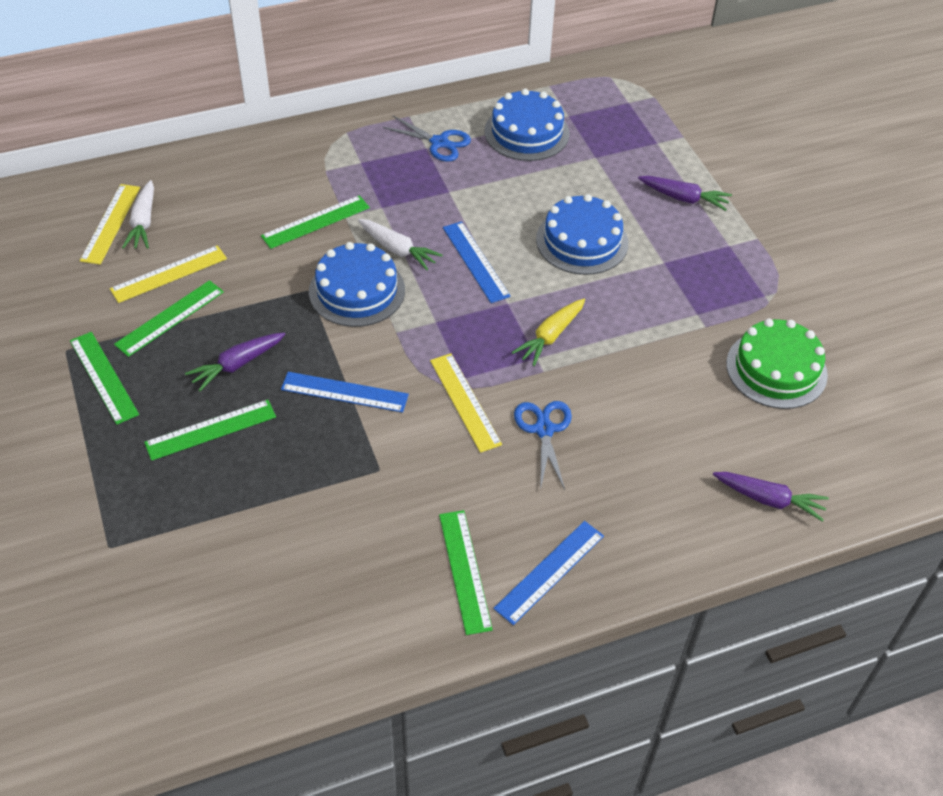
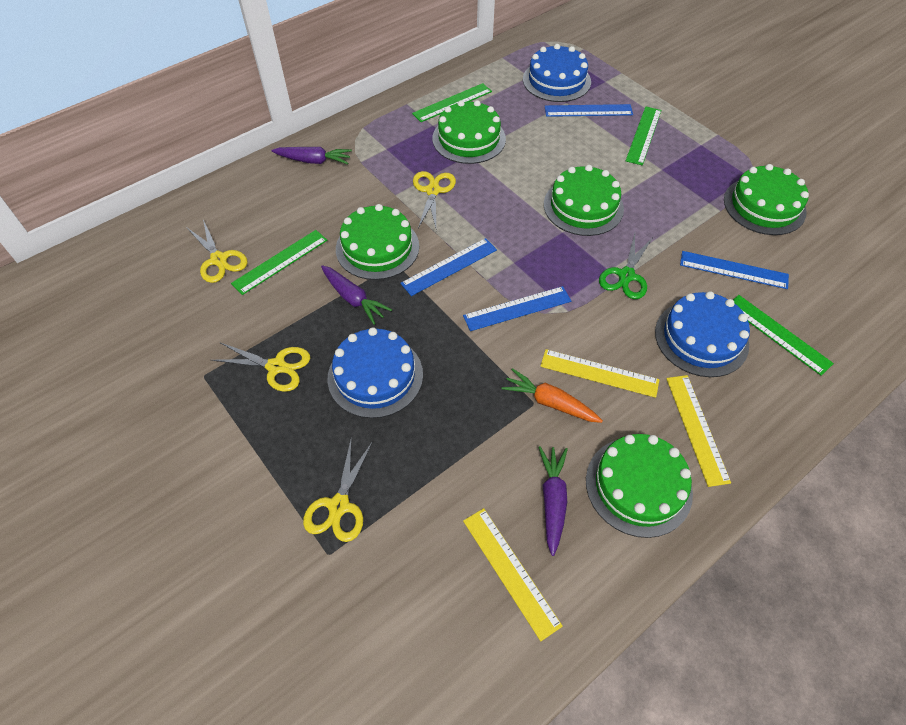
blue ruler: [281,372,409,413] [443,221,511,303] [493,521,604,625] = 3 -> [400,238,497,296] [463,286,571,331] [545,104,633,117] [680,251,789,289] = 4
blue scissors: [382,115,471,162] [514,401,572,490] = 2 -> none = 0
green cake: [726,318,828,409] = 1 -> [336,204,419,280] [432,100,506,164] [544,165,624,236] [586,434,693,538] [724,164,809,235] = 5
green ruler: [70,332,139,425] [114,280,224,357] [144,400,276,461] [261,195,370,249] [439,510,493,635] = 5 -> [231,230,327,295] [412,83,492,122] [626,106,661,165] [733,295,834,376] = 4
green scissors: none = 0 -> [599,234,653,299] = 1
orange carrot: none = 0 -> [501,368,603,423] = 1
white carrot: [122,180,154,249] [358,219,443,270] = 2 -> none = 0
yellow carrot: [512,299,585,366] = 1 -> none = 0
yellow scissors: none = 0 -> [186,220,248,283] [211,342,310,392] [303,437,373,542] [413,171,456,228] = 4

